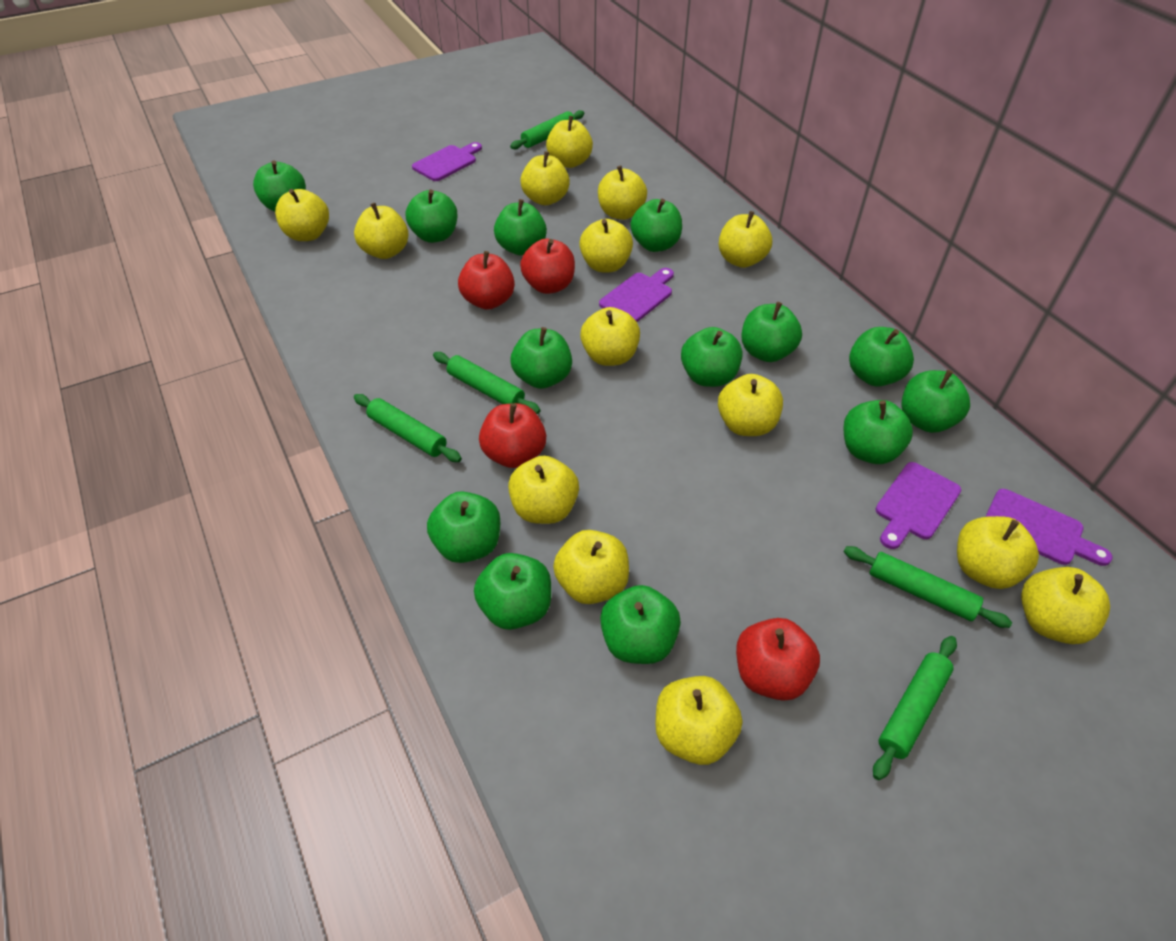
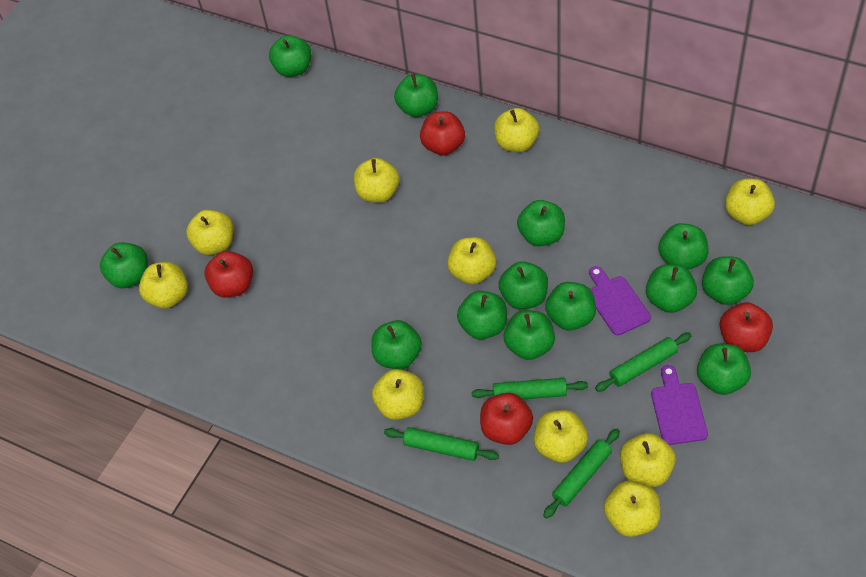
green rolling pin: [354,394,462,462] [433,352,541,414] [510,110,585,149] [844,546,1012,628] [873,636,957,780] = 5 -> [384,427,499,461] [472,378,588,399] [543,429,620,519] [595,333,692,392] = 4
purple cutting board: [412,142,482,181] [599,268,674,322] [876,462,961,549] [985,489,1112,566] = 4 -> [589,266,651,335] [651,365,708,445] = 2
yellow apple: [275,189,329,241] [354,203,408,259] [508,456,579,524] [520,151,570,205] [546,116,593,168] [553,530,629,604] [579,219,633,273] [580,307,640,366] [598,166,647,220] [655,676,742,765] [718,374,783,436] [719,211,772,268] [957,516,1039,589] [1021,567,1110,644] = 14 -> [139,262,188,309] [186,210,233,255] [354,158,399,202] [372,369,424,420] [447,237,496,284] [494,108,539,152] [534,410,588,463] [604,481,661,537] [620,433,676,487] [725,178,775,225] = 10

